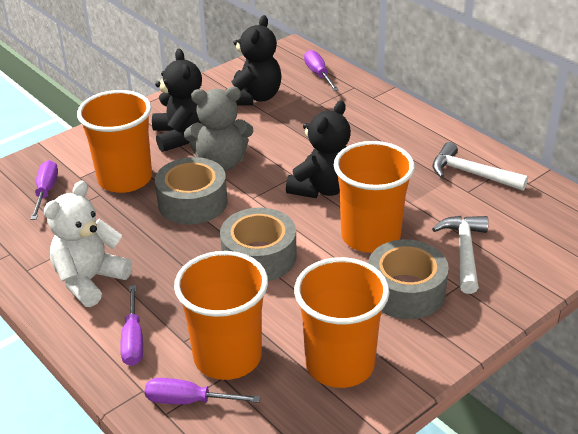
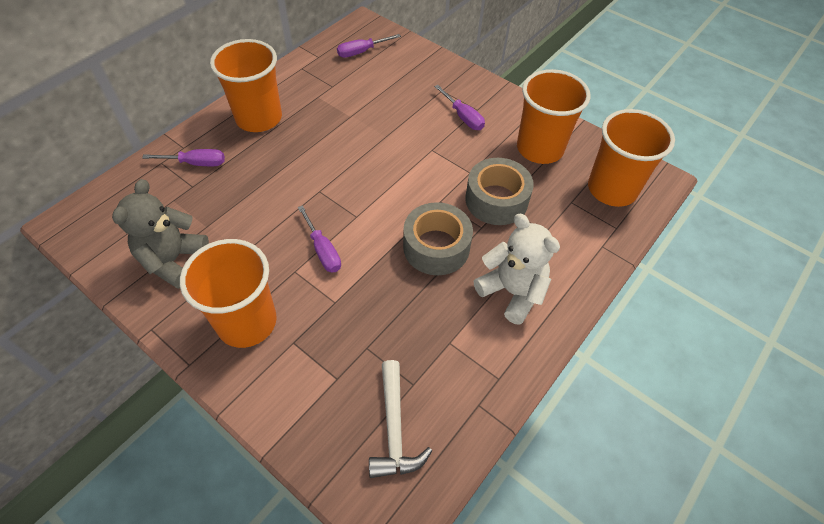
black teddy bear: [152,49,202,152] [226,15,282,106] [286,100,351,198] = 3 -> none = 0
grey tape: [155,157,227,225] [220,207,297,281] [368,240,449,319] = 3 -> [403,202,473,275] [465,158,534,225] = 2
white hammer: [432,216,488,294] [433,142,528,191] = 2 -> [369,360,432,478] = 1

